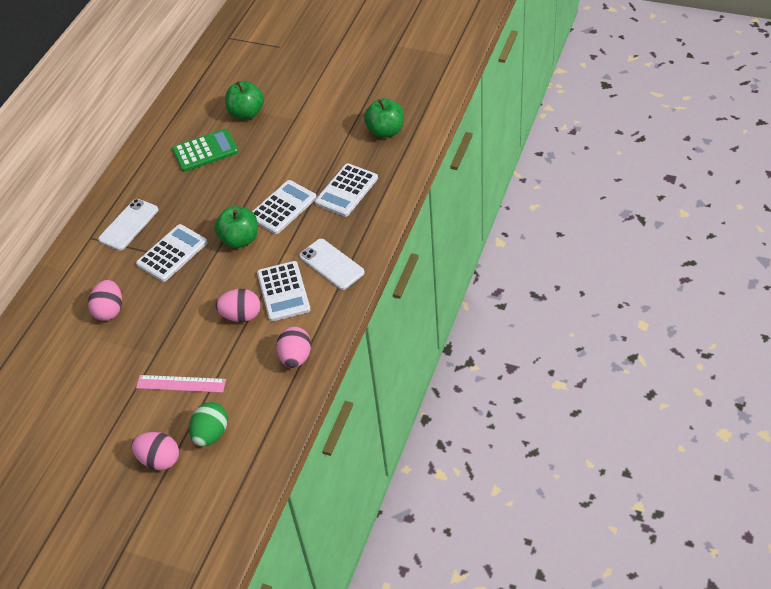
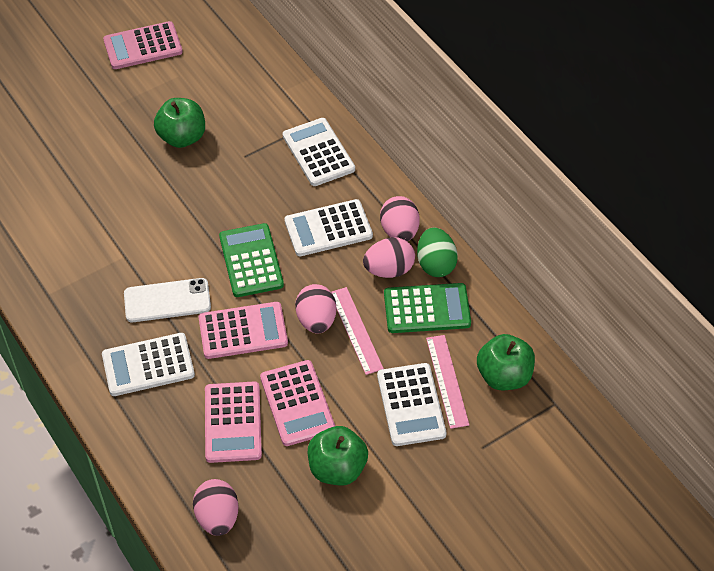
green calculator: [172,129,238,172] = 1 -> [219,223,284,297] [384,283,471,333] = 2
pink calculator: none = 0 -> [103,21,183,69] [199,302,288,359] [205,381,262,463] [260,360,335,446] = 4
pink ruler: [136,375,226,393] = 1 -> [332,287,384,375] [426,335,469,429] = 2
white phone: [98,199,158,251] [299,239,365,290] = 2 -> [124,278,211,322] = 1

